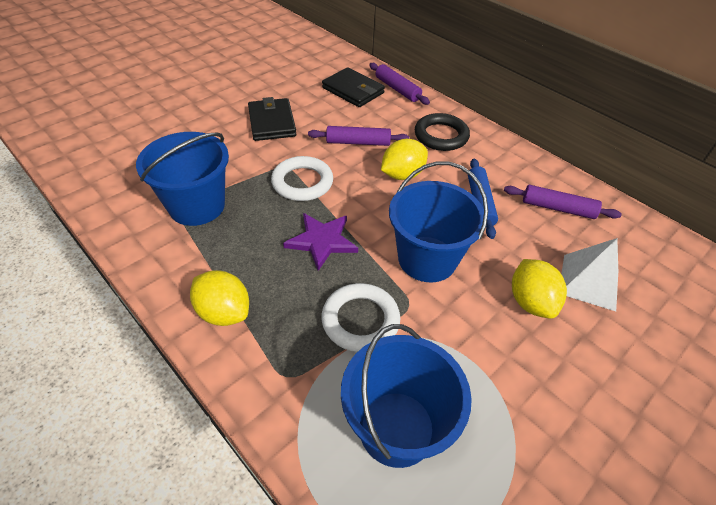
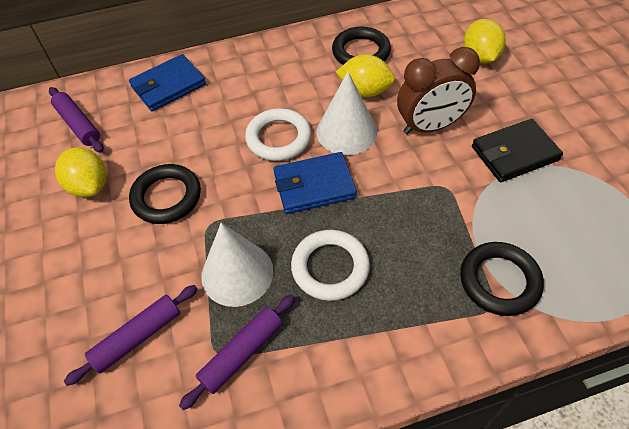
black ring: [415,113,470,151] = 1 -> [129,164,201,224] [332,27,391,65] [460,242,544,316] = 3
black wallet: [248,97,297,141] [322,67,385,107] = 2 -> [472,119,563,182] = 1
blue bucket: [136,132,229,226] [341,324,472,468] [389,161,488,282] = 3 -> none = 0
blue rolling pin: [468,159,498,239] = 1 -> none = 0
blue wallet: none = 0 -> [129,54,206,111] [274,152,357,214] = 2
brown clock: none = 0 -> [397,47,480,135] = 1
purple star: [283,213,358,271] = 1 -> none = 0
white cone: none = 0 -> [202,223,274,307] [317,72,377,155] = 2
white pyramid: [561,238,618,311] = 1 -> none = 0

